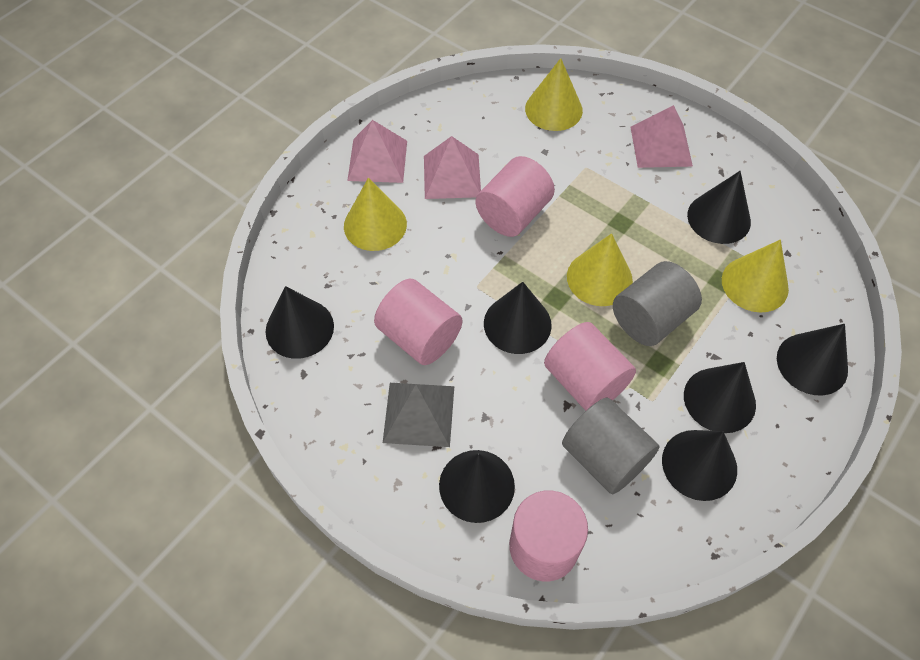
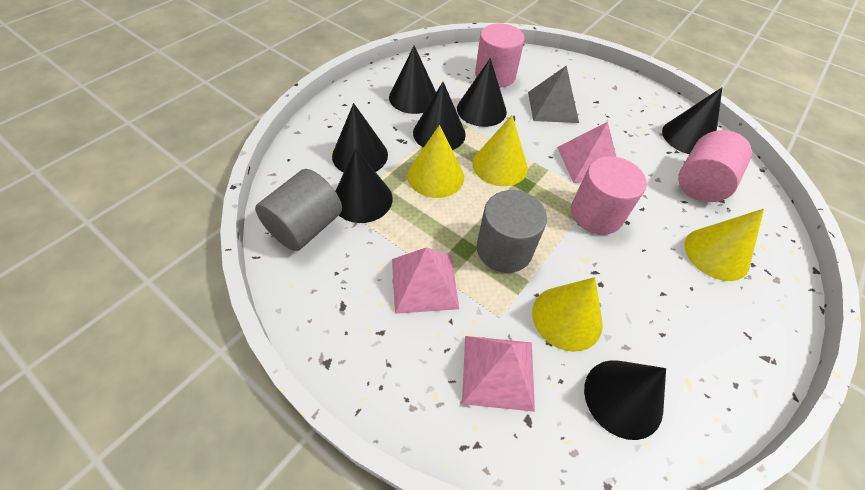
pink cylinder: [374,279,462,365] [475,156,555,237] [509,491,588,581] [544,322,636,411] = 4 -> [475,23,525,88] [571,156,647,235] [678,130,752,202] = 3

